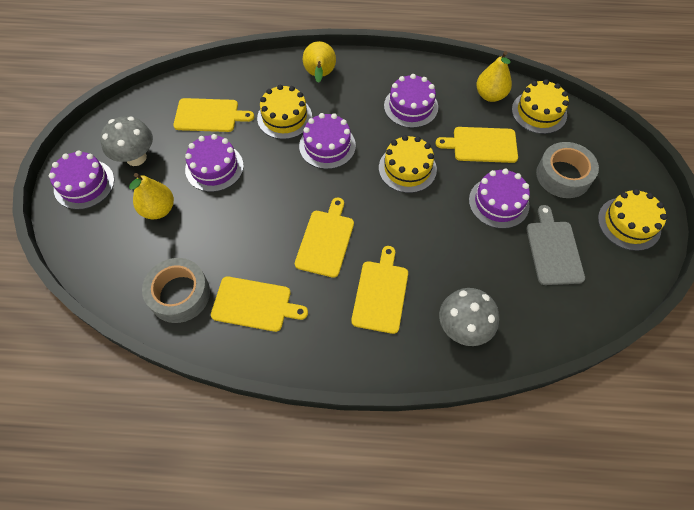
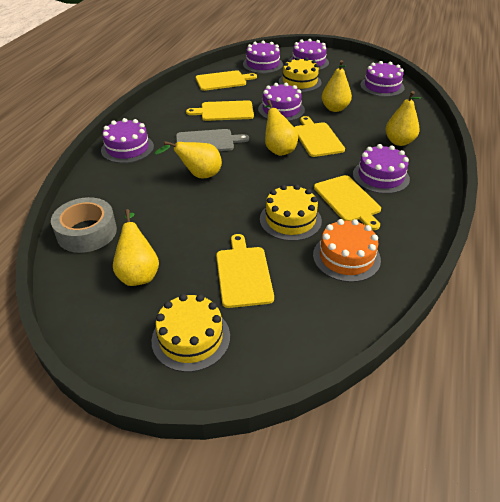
grey mushroom: [100,116,153,166] [439,288,499,346] = 2 -> none = 0
grey tape: [142,258,210,323] [536,142,599,198] = 2 -> [51,197,117,253] = 1
orange cake: none = 0 -> [313,219,381,282] = 1
purple cake: [49,150,114,210] [185,134,244,192] [299,113,356,169] [384,74,438,128] [469,169,530,229] = 5 -> [101,118,154,163] [243,41,283,73] [258,83,305,121] [290,39,329,70] [353,144,410,194] [360,61,405,97] = 6
yellow cake: [257,85,312,139] [379,135,437,193] [512,79,569,134] [598,189,667,251] = 4 -> [152,294,230,372] [260,184,322,241] [279,57,321,92] = 3
yellow pear: [129,173,174,219] [303,41,336,83] [476,51,512,102] = 3 -> [113,209,159,286] [154,141,222,179] [264,100,298,156] [322,60,352,112] [385,91,421,146] = 5

